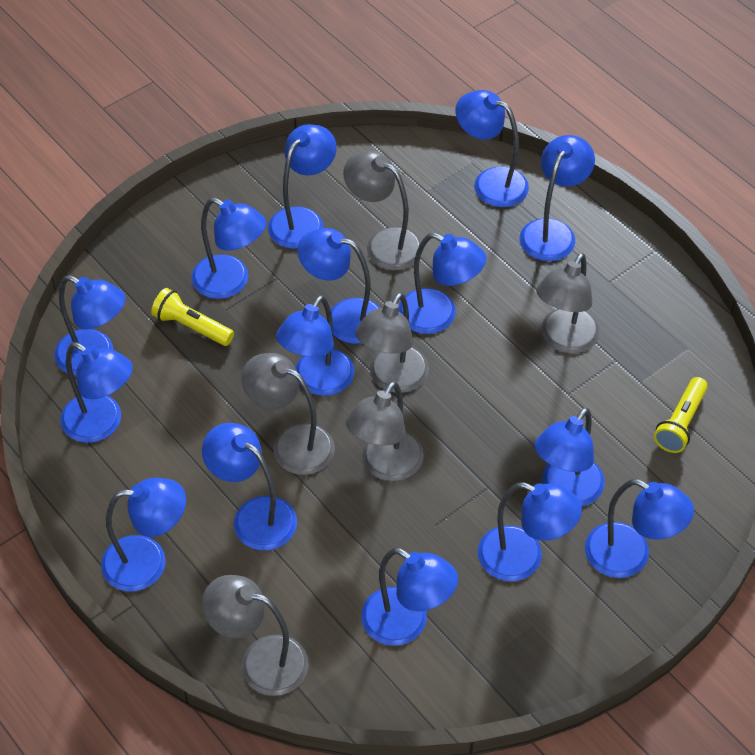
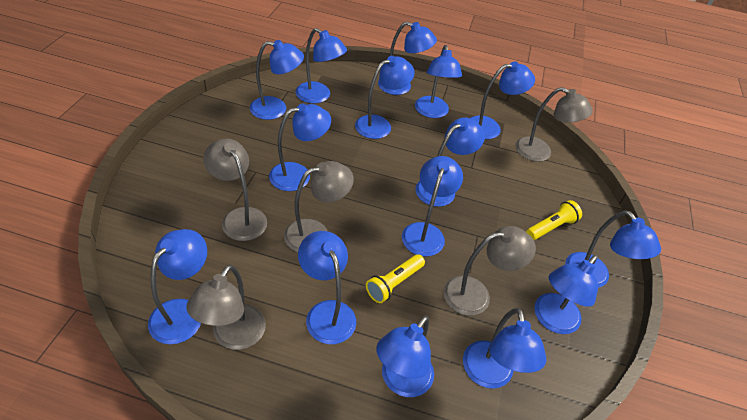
grey lamp: [202,575,309,696] [241,353,335,475] [343,151,423,270] [346,381,424,481] [355,293,429,393] [536,253,600,354] = 6 -> [187,265,266,350] [203,139,267,241] [284,161,354,252] [443,226,536,315] [515,87,593,162] = 5

